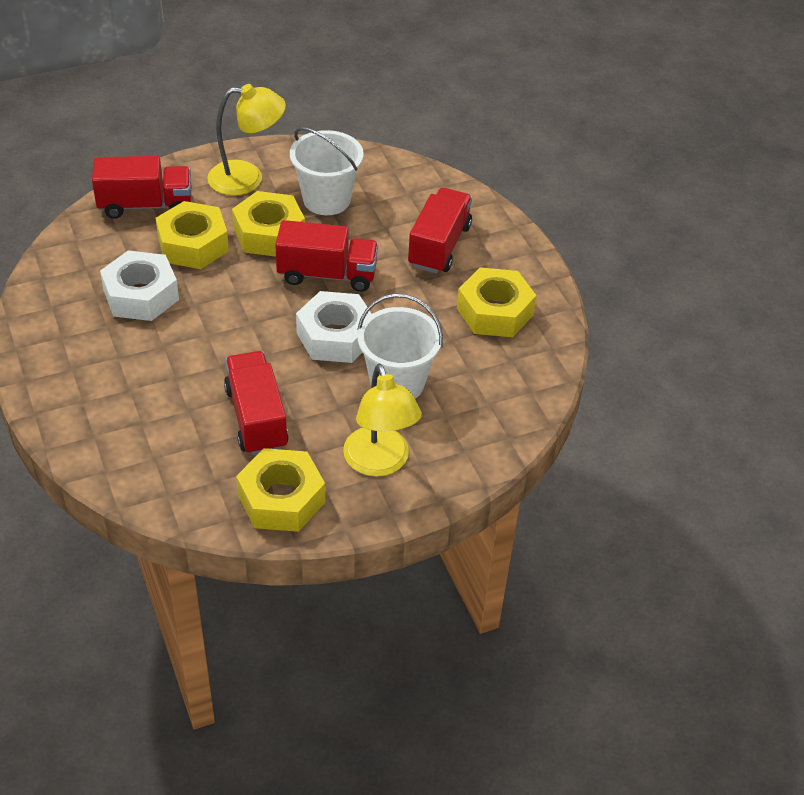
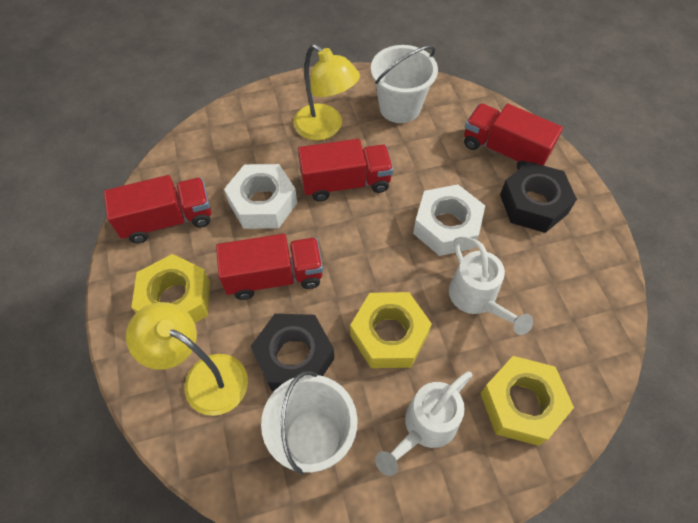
black nut: none = 0 -> [251,314,334,391] [500,162,577,233] = 2
white watering can: none = 0 -> [375,372,472,476] [449,236,533,335] = 2
yellow nut: [156,201,229,269] [232,191,305,257] [236,448,325,532] [457,267,537,337] = 4 -> [131,254,210,323] [350,292,432,368] [480,356,574,446] = 3

